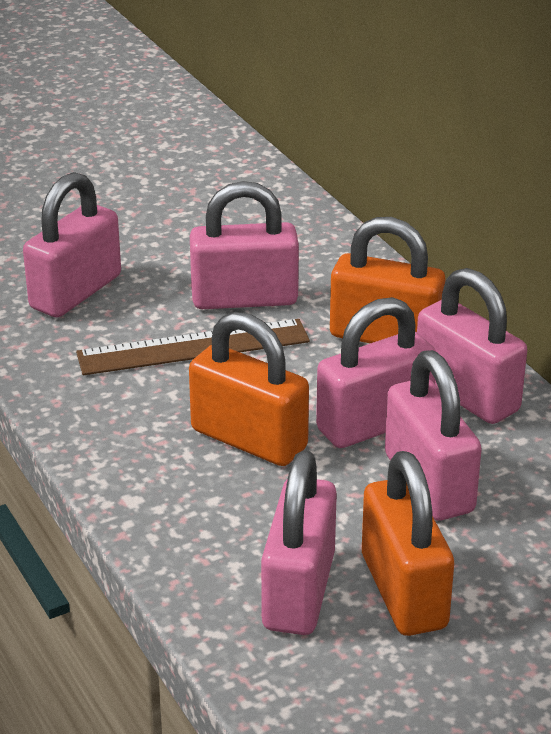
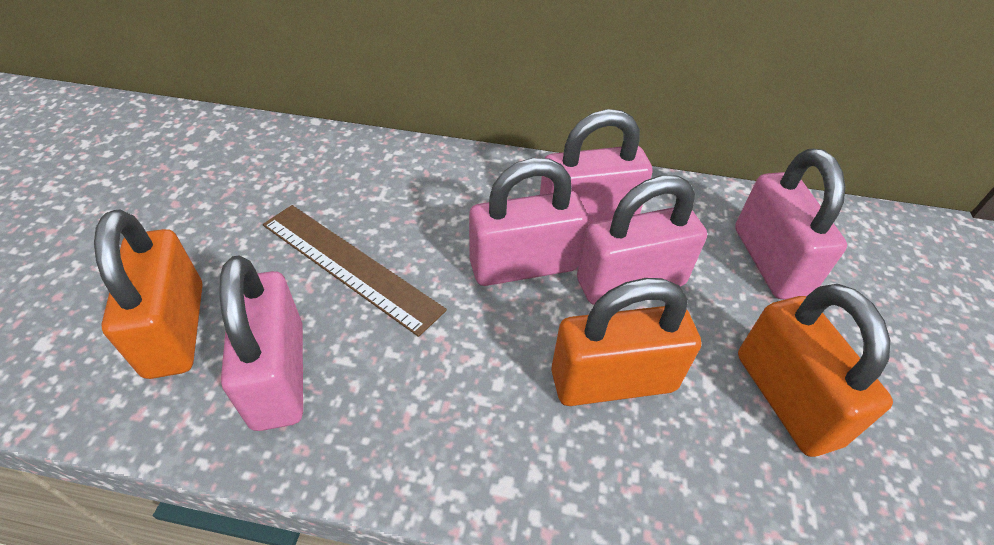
pink padlock: [23,172,121,318] [190,181,299,309] [261,450,337,635] [316,297,436,448] [385,350,482,521] [417,268,527,424] = 6 -> [219,256,303,431] [469,158,588,286] [540,109,652,227] [577,175,707,305] [735,149,847,299] = 5

